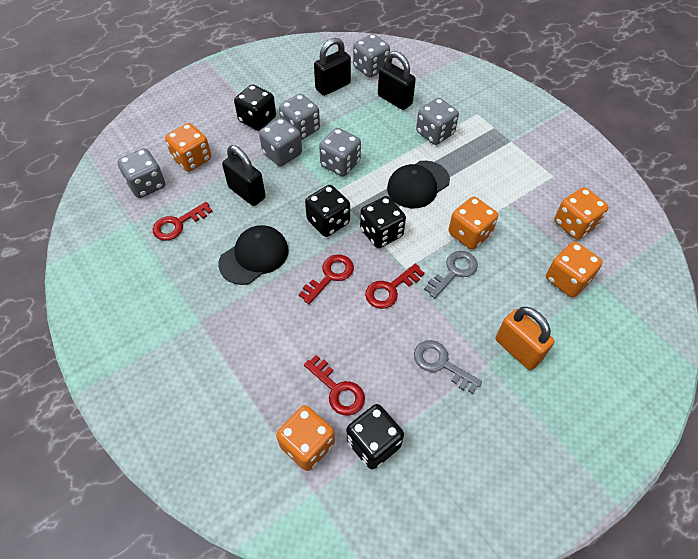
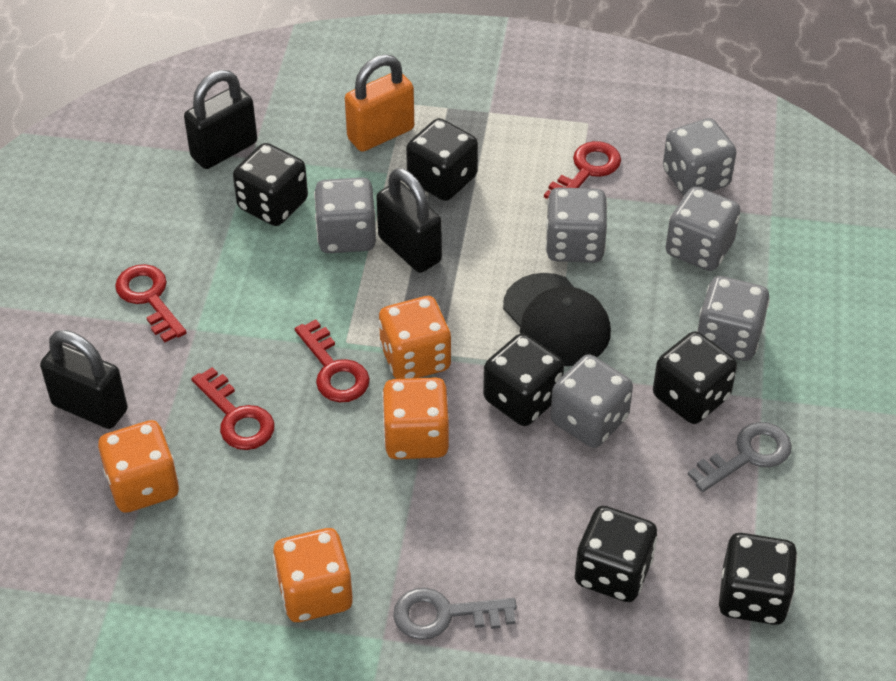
black cap: [218,225,289,285] [387,161,450,208] = 2 -> [503,273,611,366] = 1
black dice: [234,84,276,131] [305,185,350,237] [346,404,404,469] [360,196,406,248] = 4 -> [233,143,308,226] [406,118,478,201] [483,334,564,426] [575,506,657,602] [653,331,737,424] [719,533,798,625] = 6
orange dice: [165,123,211,172] [276,405,335,471] [449,197,498,250] [546,242,603,297] [554,187,608,239] = 5 -> [98,420,179,513] [273,528,353,622] [378,296,451,379] [382,377,449,459] = 4

